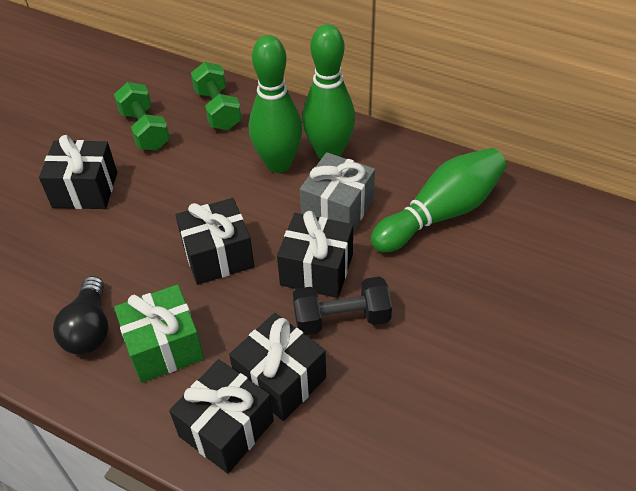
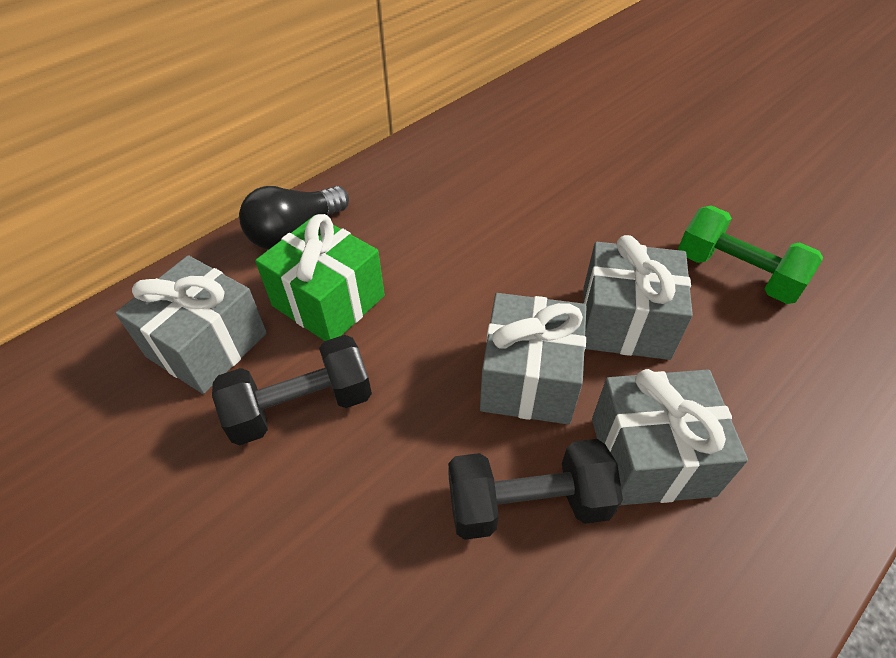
black dumbbell: [293,276,392,335] = 1 -> [212,335,372,445] [448,439,623,540] = 2
black gift: [39,135,117,209] [169,359,274,474] [175,198,254,285] [229,313,326,421] [277,211,353,298] = 5 -> none = 0
green bowling pin: [249,35,302,173] [302,24,355,160] [371,148,507,253] = 3 -> none = 0
green dumbbell: [114,82,170,151] [191,62,242,130] = 2 -> [678,205,823,304] = 1
grey gift: [300,152,375,231] = 1 -> [115,255,267,394] [480,293,587,425] [583,235,693,360] [592,369,748,505] = 4

